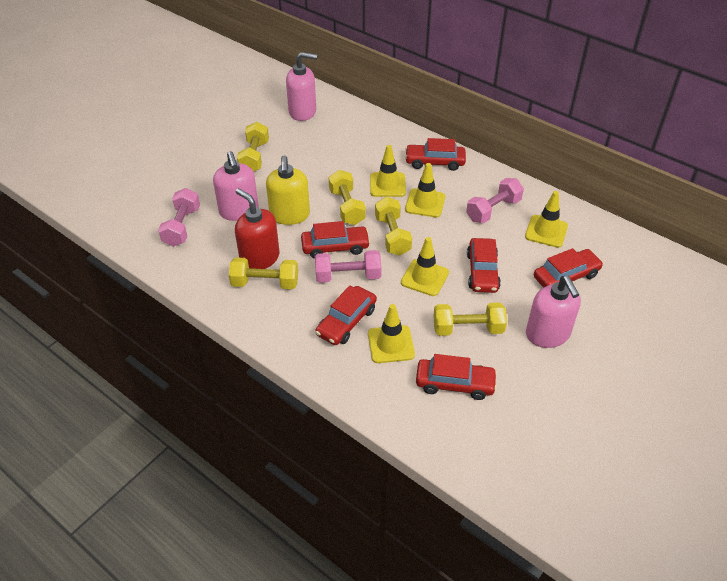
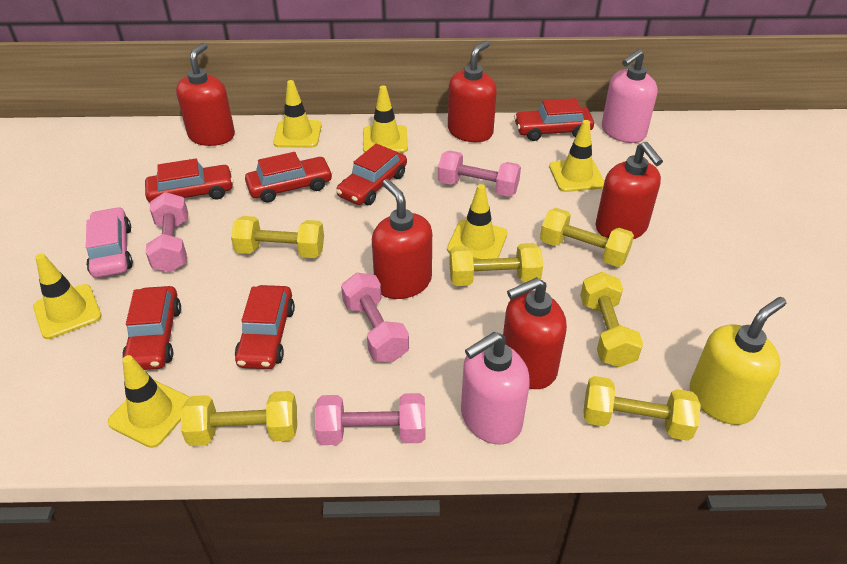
pink car: none = 0 -> [86,207,133,278] = 1
pink dumbbell: [158,188,200,247] [315,250,382,283] [466,178,524,223] = 3 -> [146,192,188,272] [315,393,426,445] [341,273,409,362] [438,151,521,197] = 4
pink soap dispenser: [213,151,259,221] [286,52,317,121] [526,276,581,348] = 3 -> [461,332,530,445] [602,49,658,143] = 2
red soap dispenser: [235,188,279,269] = 1 -> [176,43,235,146] [372,179,432,299] [448,41,497,142] [503,277,567,389] [595,142,663,239] = 5
yellow dumbbell: [229,257,298,289] [237,122,269,172] [329,170,366,225] [375,197,412,256] [433,303,507,336] = 5 -> [181,391,297,446] [231,216,324,258] [449,243,543,286] [540,208,634,267] [580,272,643,367] [584,376,701,441] = 6
yellow traffic cone: [368,304,415,363] [370,145,406,197] [401,237,449,296] [405,163,445,218] [525,191,568,248] = 5 -> [33,253,102,339] [108,355,190,448] [273,80,322,148] [363,85,408,153] [447,184,507,260] [549,120,604,192] = 6

